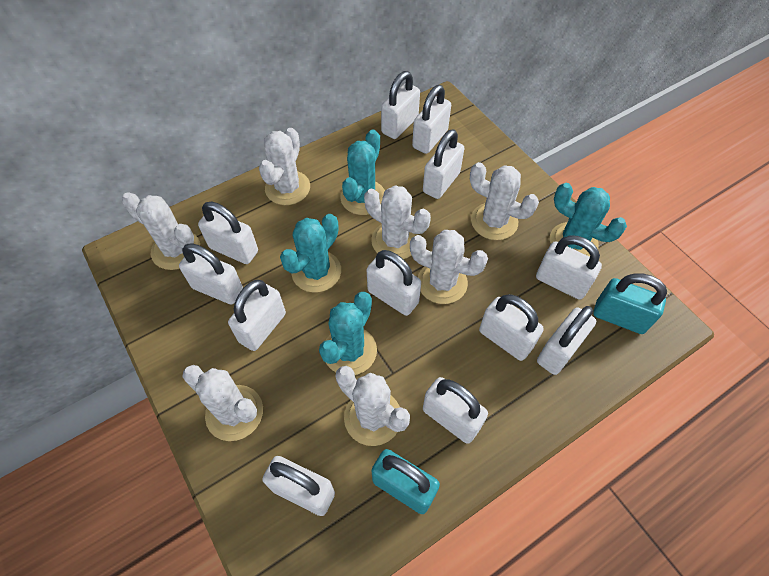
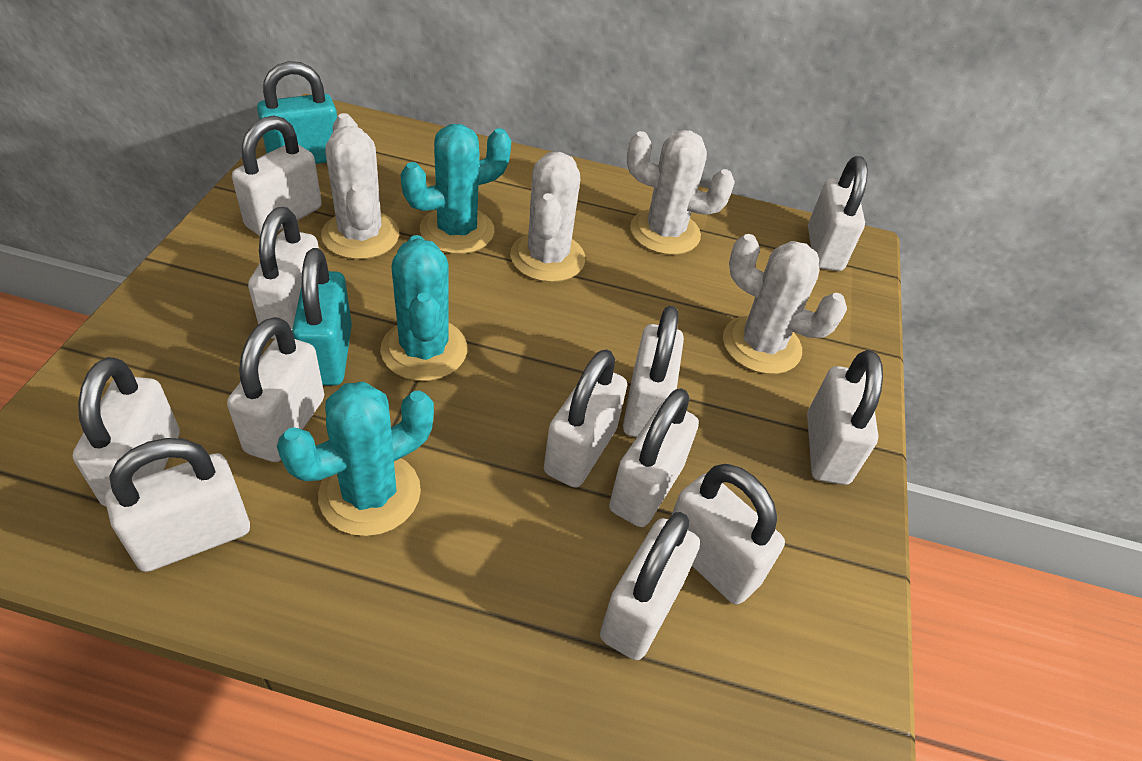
turquoise cactus: [280,214,341,293] [319,292,377,375] [340,129,385,215] [550,183,627,257] = 4 -> [277,381,434,536] [380,235,467,381] [401,124,511,254] = 3
white cactus: [122,192,200,270] [182,365,263,441] [259,128,310,205] [336,366,410,446] [364,186,431,259] [410,230,488,304] [470,162,539,240] = 7 -> [321,113,399,259] [510,152,585,282] [627,130,735,255] [723,234,847,374] = 4

